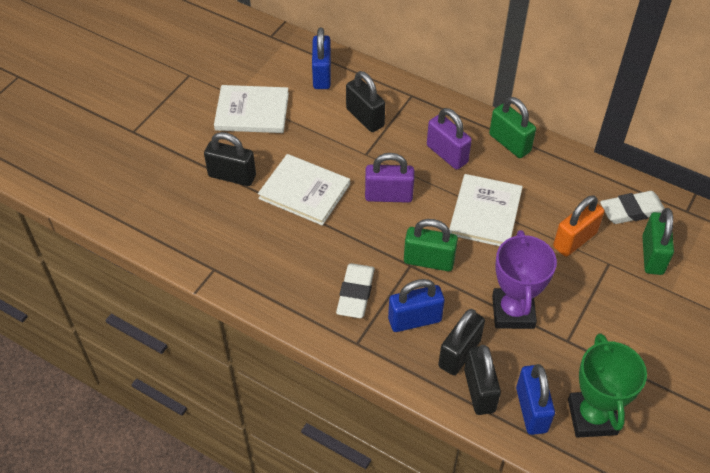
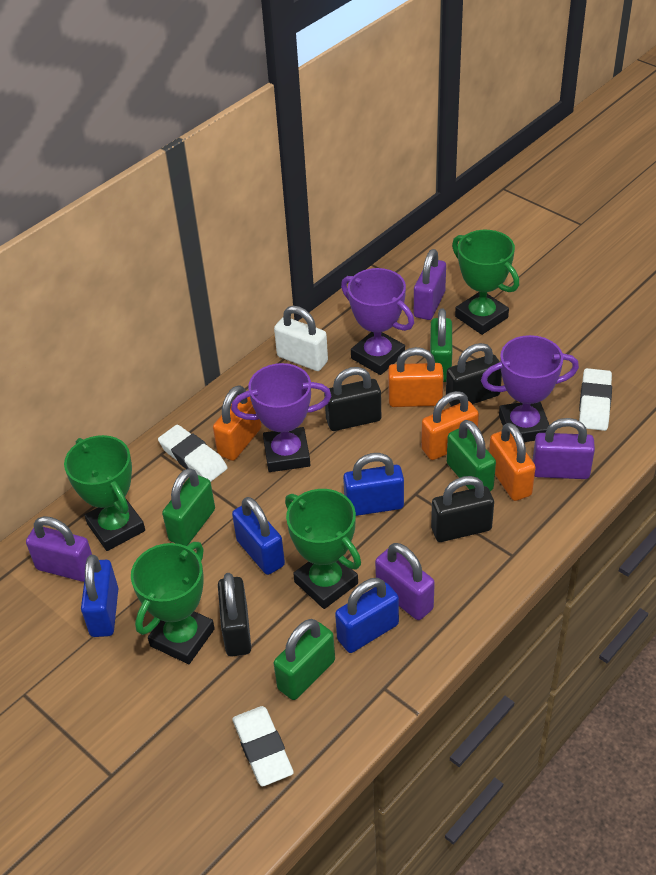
blue padlock: [312,27,331,89] [388,279,445,332] [516,364,555,435] = 3 -> [81,555,118,637] [232,497,285,575] [335,578,399,653] [343,453,404,516] = 4
green padlock: [404,219,458,271] [489,97,536,158] [642,208,674,275] = 3 -> [162,468,215,546] [274,619,335,700] [430,308,452,382] [447,420,496,491] = 4
green trophy: [568,333,647,438] = 1 -> [64,435,145,551] [131,542,215,664] [285,489,361,609] [452,230,519,335] = 4
orange padlock: [553,195,605,257] = 1 -> [213,385,261,461] [388,347,444,407] [421,391,479,460] [489,423,536,501] = 4
purple padlock: [365,153,414,203] [427,108,472,170] = 2 -> [26,516,92,582] [375,543,435,620] [414,249,446,320] [532,418,595,479] = 4
purple trophy: [492,230,557,329] = 1 -> [231,363,332,472] [341,268,414,375] [481,335,579,442] = 3
white book: [214,85,289,133] [258,154,350,226] [449,174,523,246] = 3 -> none = 0
white eraser: [336,263,375,318] [600,191,665,224] = 2 -> [158,425,227,482] [232,706,294,786] [579,368,612,431] = 3
white padlock: none = 0 -> [274,306,328,371] = 1

